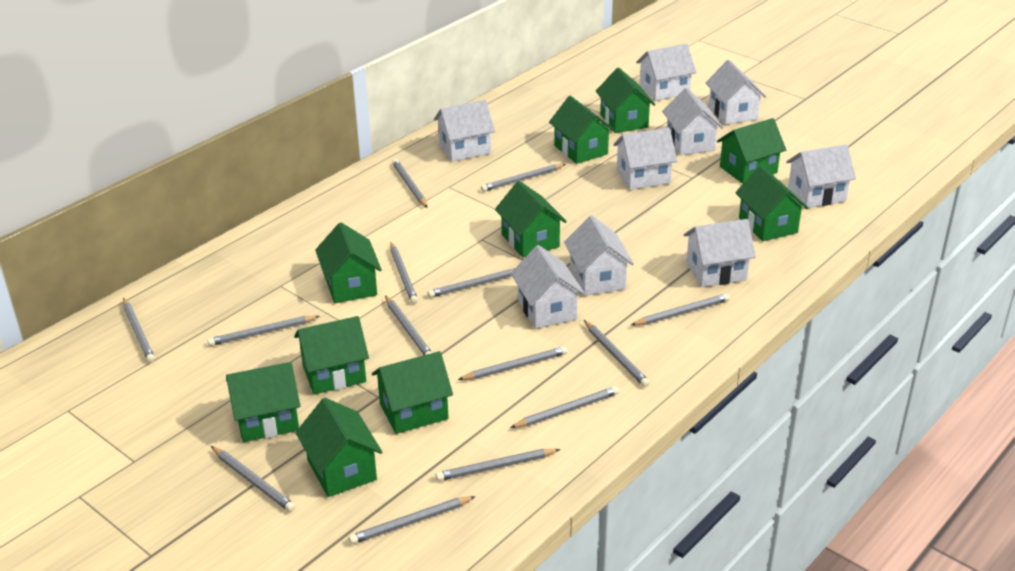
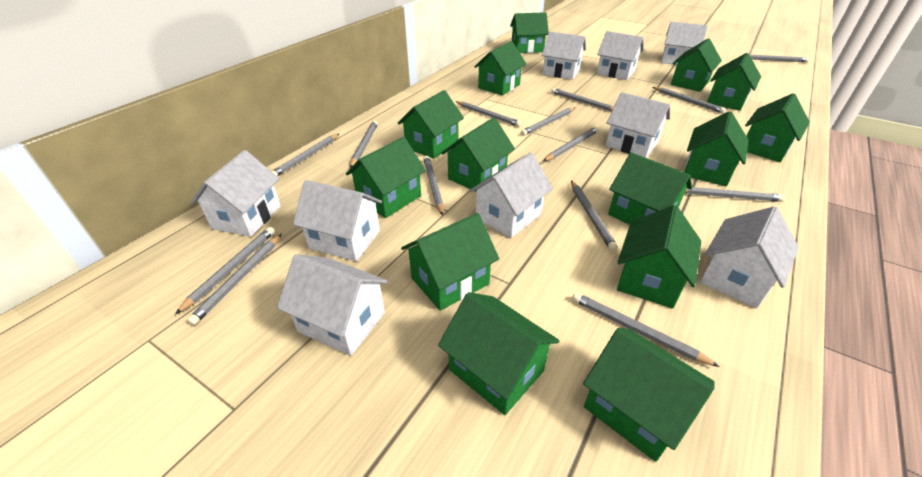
green house: [226,362,301,442] [294,316,369,394] [296,398,382,497] [315,222,382,303] [372,351,453,434] [495,181,567,258] [549,96,615,164] [596,68,655,133] [717,118,786,184] [735,166,808,241] = 10 -> [346,137,426,218] [397,90,464,159] [401,213,499,311] [438,292,559,415] [441,117,515,192] [474,41,526,95] [510,12,549,53] [583,328,715,462] [608,152,692,225] [617,205,701,309] [671,38,722,92] [685,111,748,186] [707,53,761,111] [745,93,810,162] = 14

